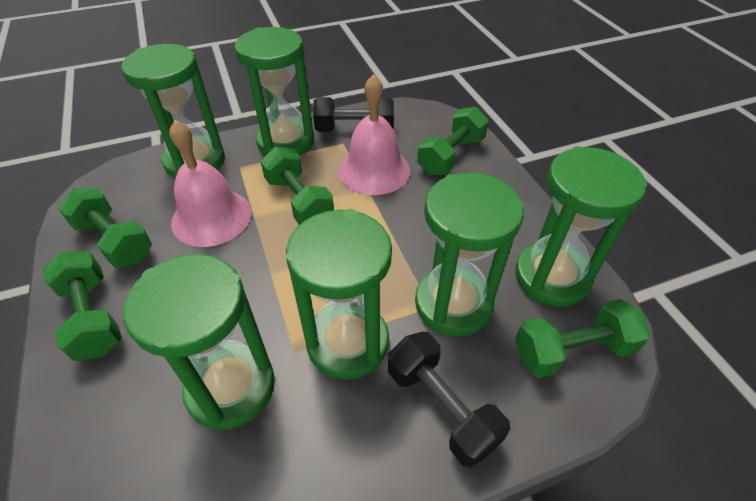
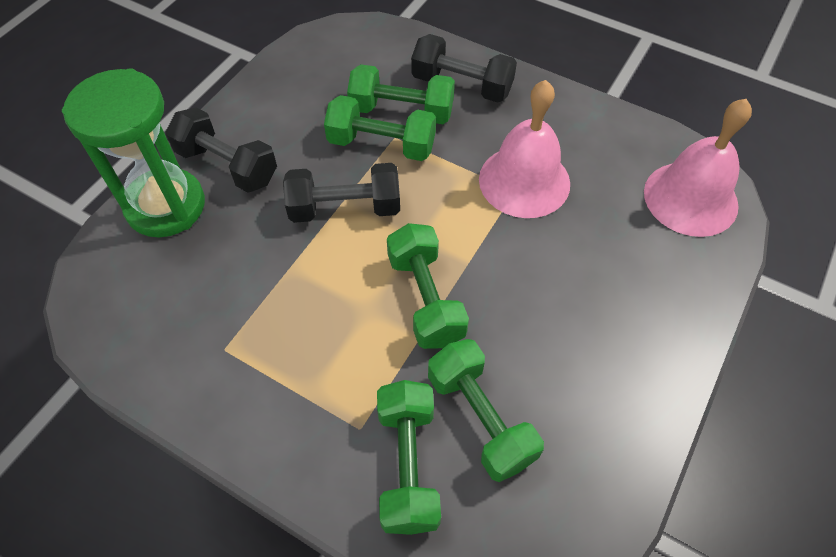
black dumbbell: [313,97,394,132] [388,332,510,468] = 2 -> [166,107,277,193] [283,163,400,223] [411,34,517,103] = 3
green hourglass: [121,44,225,179] [123,254,275,431] [234,27,314,156] [286,209,392,380] [415,173,524,337] [515,146,647,307] = 6 -> [62,68,205,237] = 1

